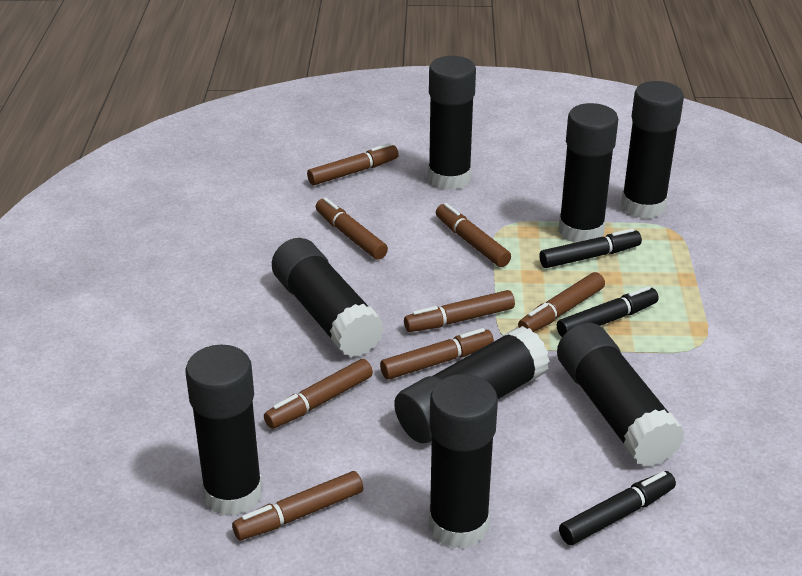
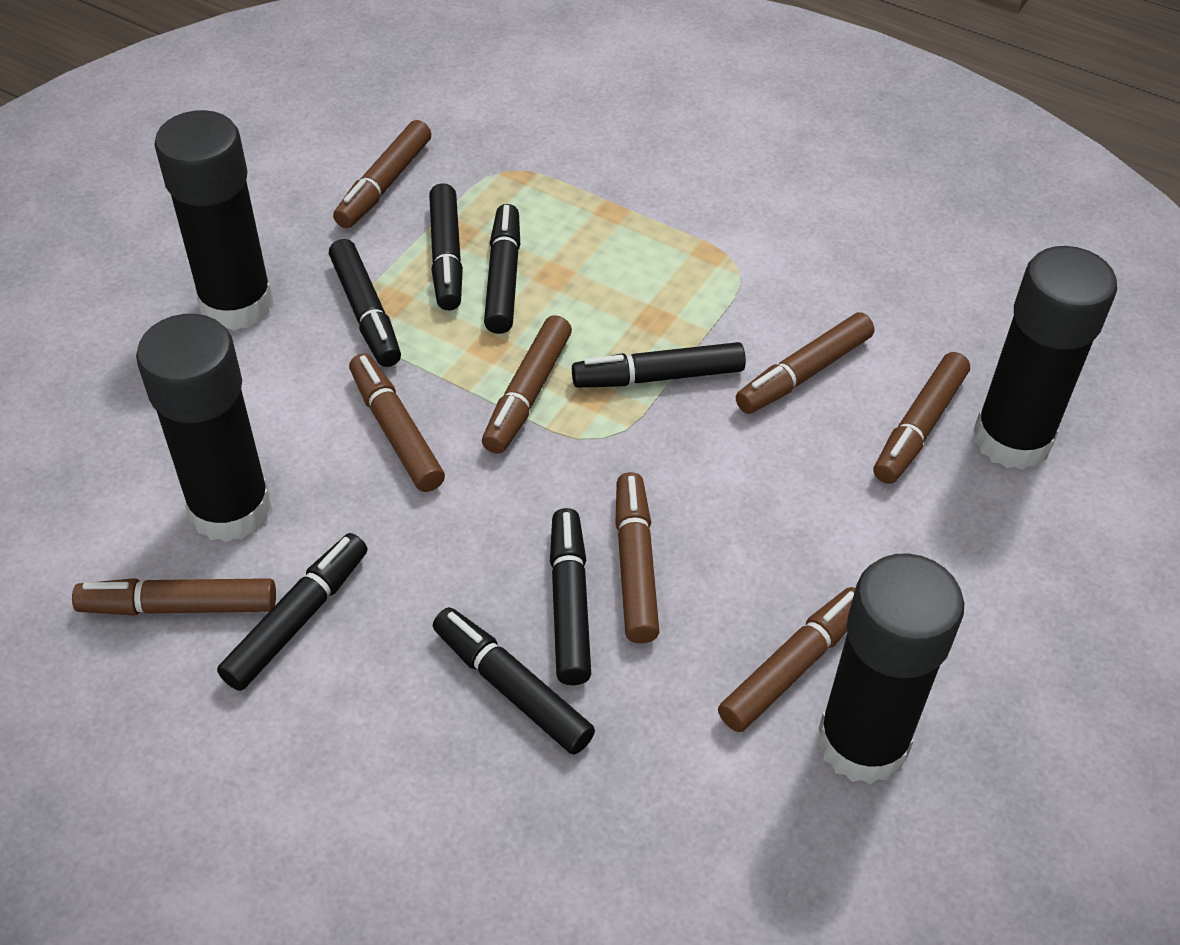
black glue stick: [185,345,263,516] [272,238,384,357] [394,326,550,443] [428,56,476,190] [429,374,498,549] [557,323,685,467] [559,103,618,243] [621,81,684,219] = 8 -> [136,314,272,542] [154,110,274,331] [818,553,964,784] [973,246,1117,470] = 4
black marker: [539,228,642,268] [557,286,659,337] [559,471,676,545] = 3 -> [217,533,367,691] [329,239,401,367] [429,183,463,310] [433,607,595,754] [484,204,520,334] [550,508,591,685] [572,342,746,388] = 7

